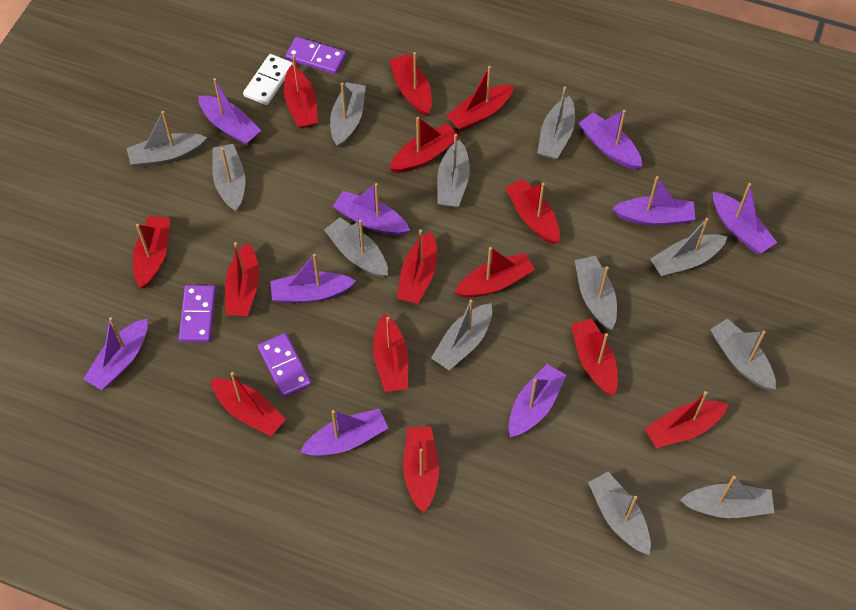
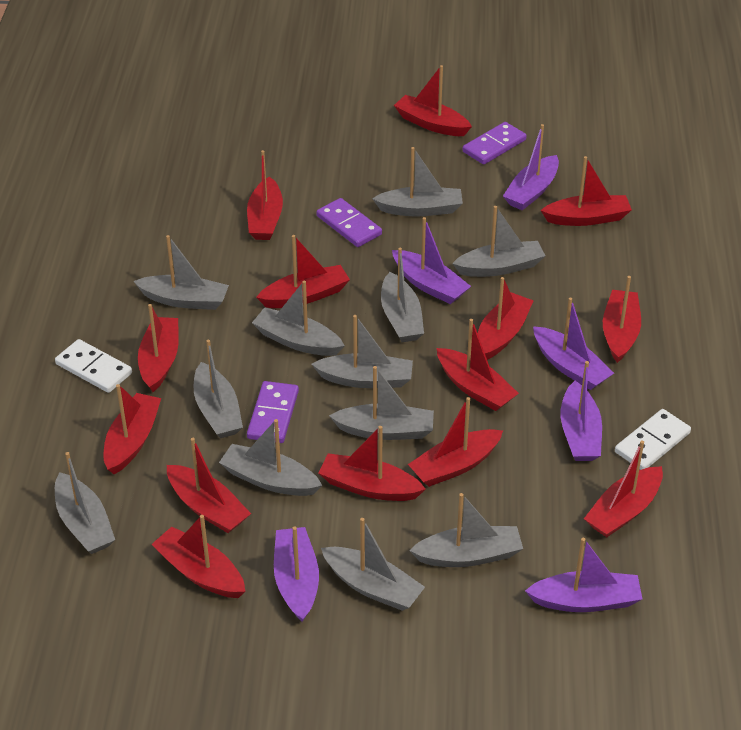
purple boat: [84,317,148,390] [198,78,261,145] [270,254,356,303] [300,409,388,456] [333,183,410,236] [508,364,566,437] [579,110,642,170] [612,176,695,226] [713,183,777,253] = 9 -> [274,527,319,622] [392,217,471,304] [503,124,559,210] [525,538,642,612] [533,298,614,390] [561,361,602,461] = 6
white domino: [243,54,294,105] = 1 -> [55,339,132,393] [615,409,691,470] = 2

